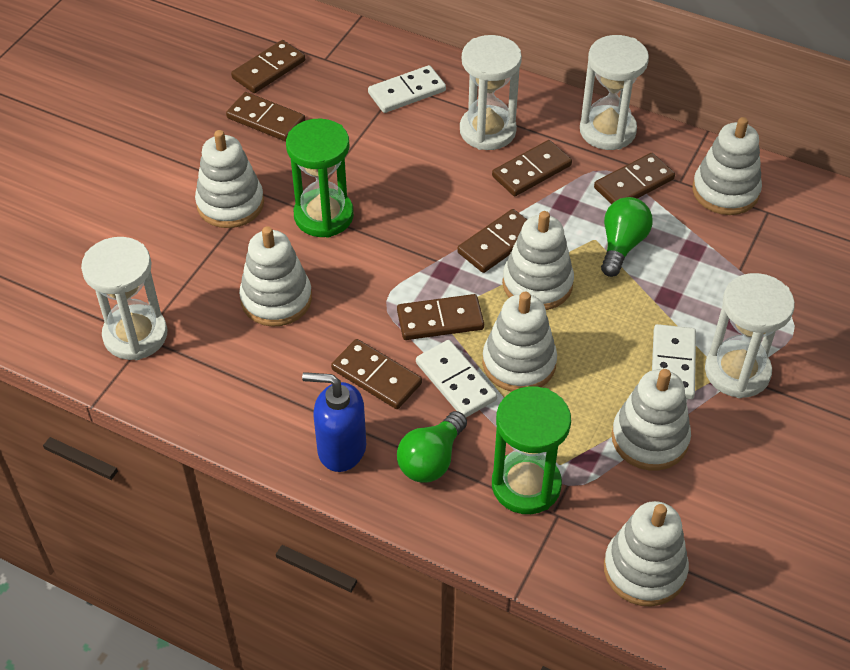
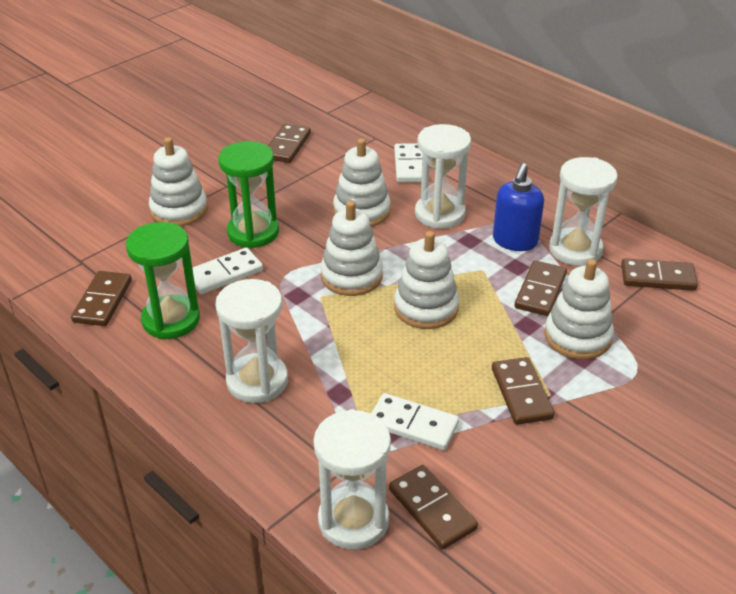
brown domino: [226,92,305,141] [231,40,305,93] [331,339,422,409] [397,294,484,340] [457,209,527,273] [492,140,572,196] [594,153,675,204] = 7 -> [71,271,132,326] [268,124,311,163] [389,465,478,550] [492,357,554,425] [515,260,567,316] [621,258,698,291] = 6
green light bulb: [397,411,467,483] [601,197,653,277] = 2 -> none = 0
white stacking toy: [195,130,264,228] [239,226,312,327] [482,292,557,392] [502,211,574,310] [604,501,689,607] [612,369,691,470] [692,117,762,215] = 7 -> [149,137,208,226] [320,201,383,296] [333,138,391,227] [394,231,459,329] [544,259,614,359] = 5

